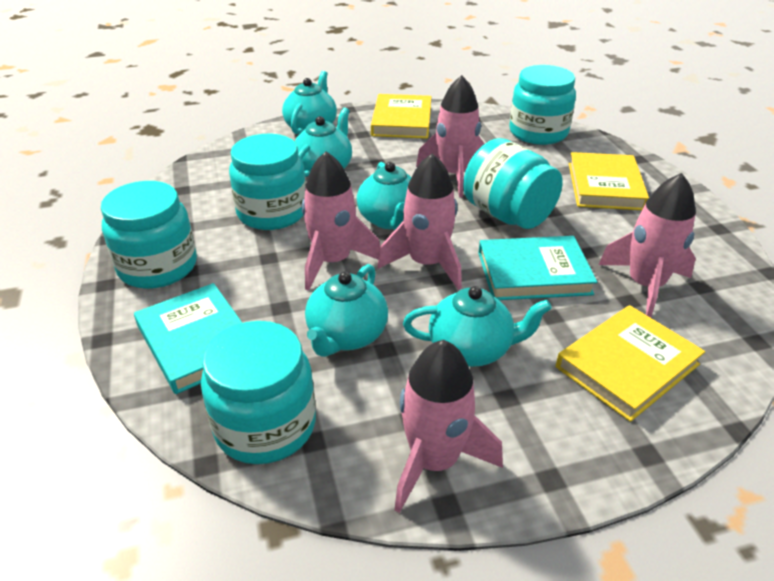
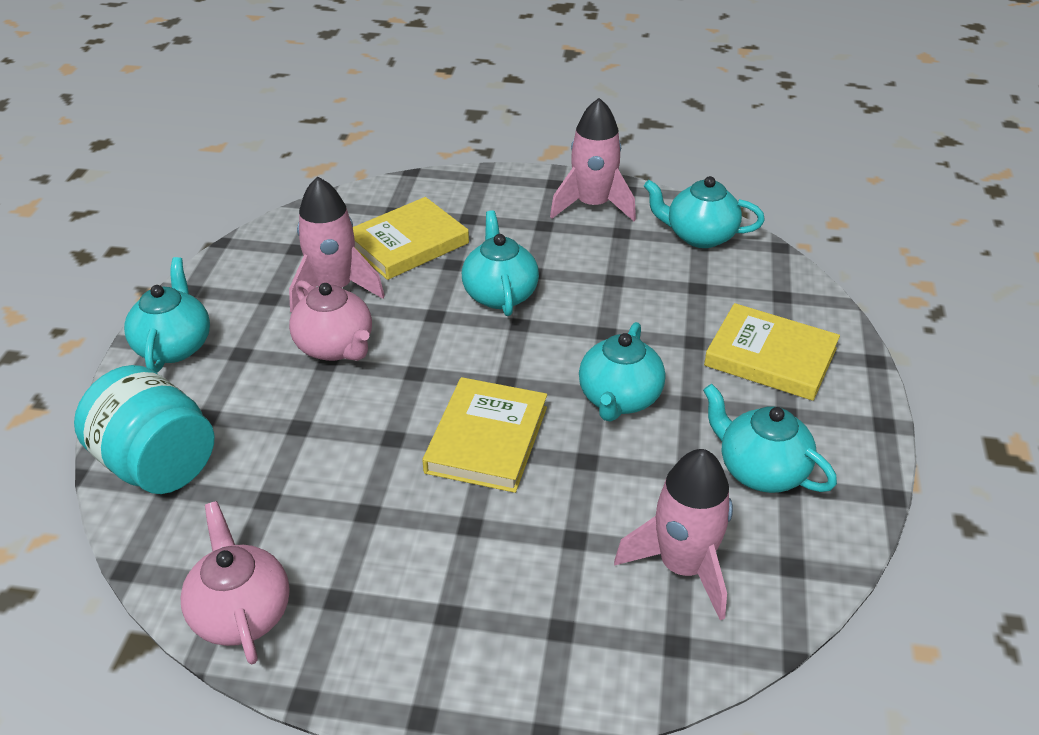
pink rocket: [302,151,380,291] [377,153,462,290] [394,340,503,513] [416,75,485,198] [598,173,696,318] = 5 -> [289,177,385,313] [550,98,636,221] [614,449,733,620] = 3
pink teapot: none = 0 -> [180,501,290,664] [289,280,372,361] = 2
turquoise book: [134,283,242,394] [478,236,597,300] = 2 -> none = 0
turquoise jar: [101,181,197,289] [201,321,316,464] [229,134,306,230] [463,138,563,229] [509,65,576,145] = 5 -> [74,365,215,494] = 1

